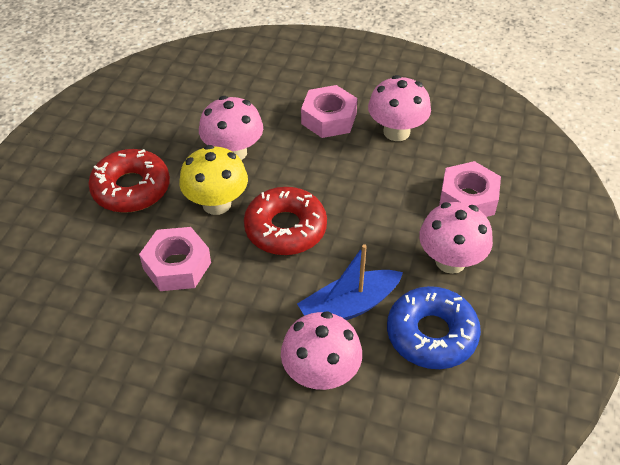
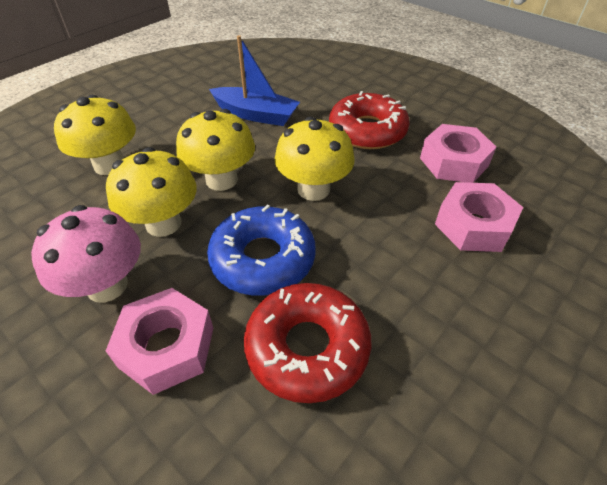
pink mushroom: [199,96,263,160] [281,311,362,390] [368,75,431,141] [419,202,493,274] = 4 -> [31,205,141,303] = 1
yellow mushroom: [179,145,248,215] = 1 -> [54,95,136,175] [106,147,197,237] [176,109,255,191] [275,117,355,201] = 4

